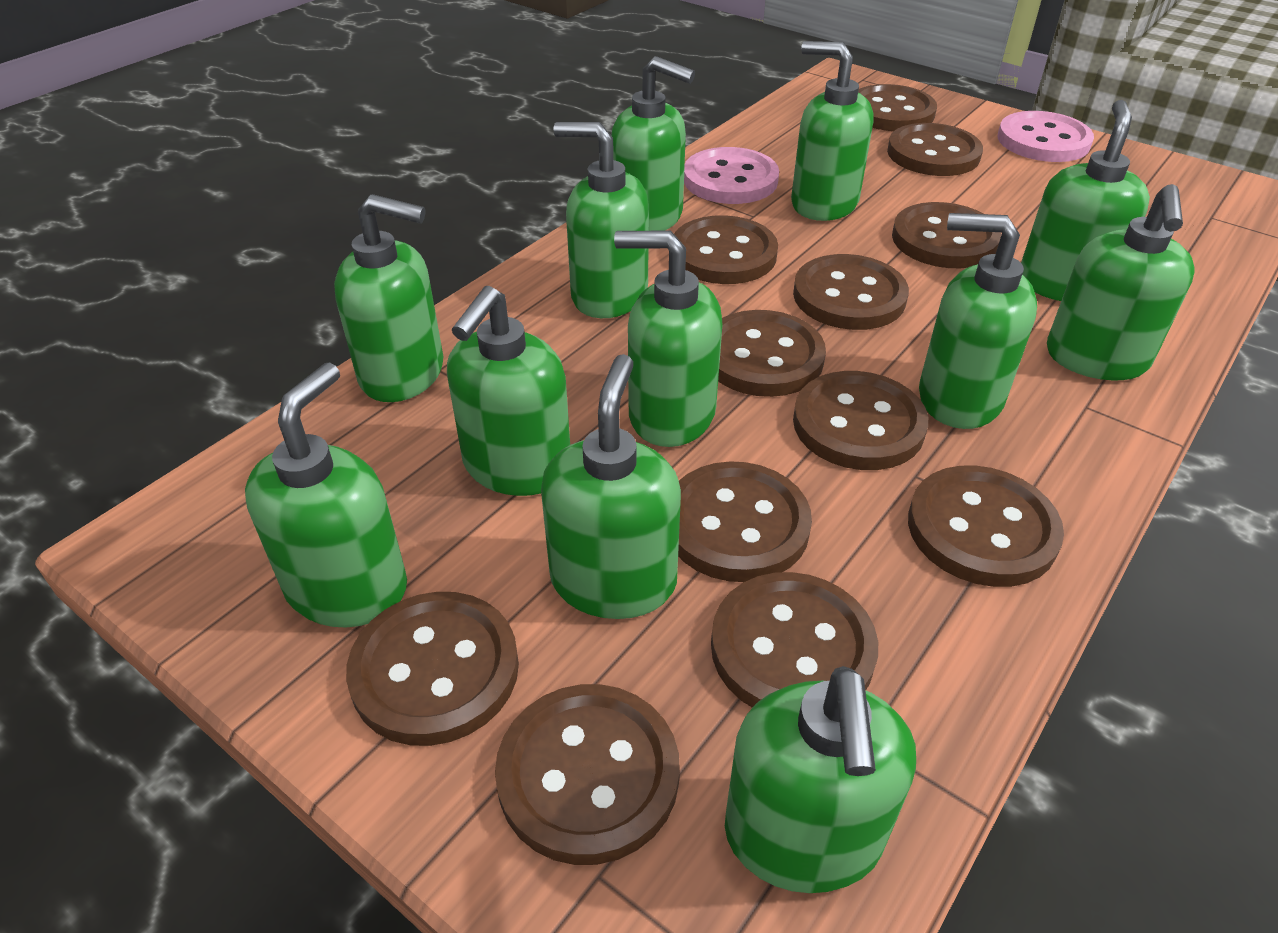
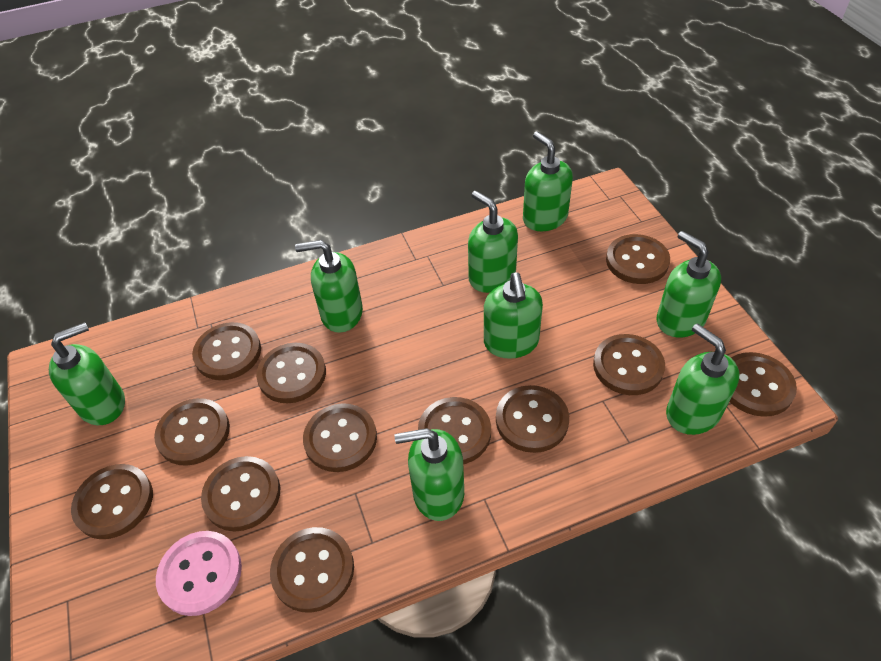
green soap dispenser: [245,363,407,628] [334,194,443,402] [447,286,570,496] [541,354,681,619] [553,122,649,318] [611,56,695,231] [614,231,723,447] [725,666,916,893] [791,41,874,221] [919,213,1037,429] [1021,100,1150,301] [1047,184,1195,380] = 12 -> [49,322,125,425] [295,240,363,333] [394,428,464,521] [468,191,518,293] [484,272,543,359] [523,132,573,231] [656,231,721,338] [666,323,739,435] = 8
pink button: [684,147,779,204] [997,111,1094,162] = 2 -> [156,531,242,616] = 1

